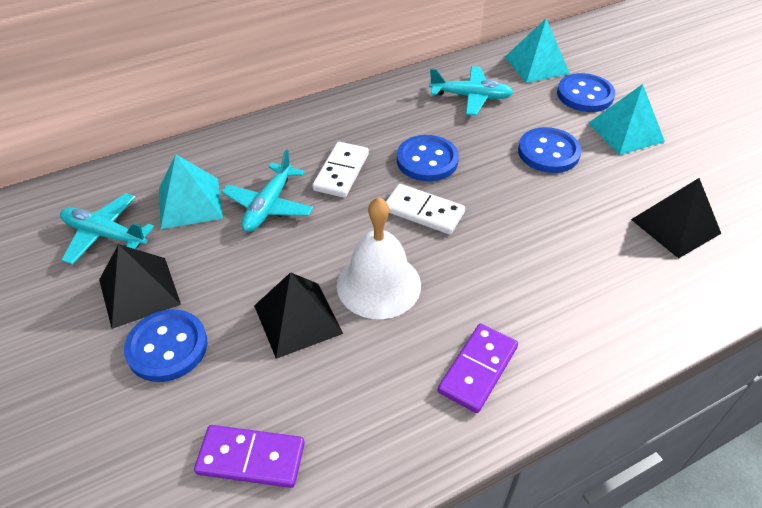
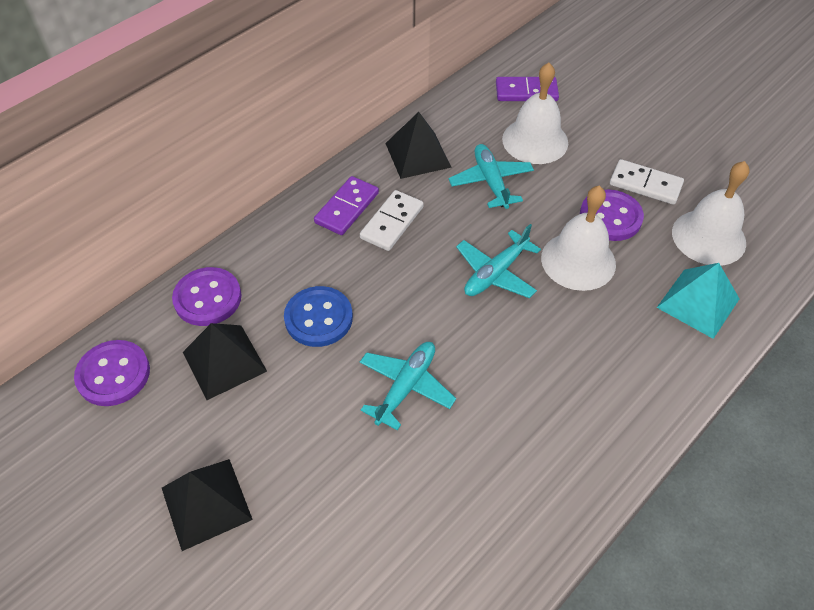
blue button: [124,309,207,382] [397,135,459,182] [518,127,581,173] [557,73,615,112] = 4 -> [284,286,353,347] = 1
purple button: none = 0 -> [74,340,150,406] [172,267,241,326] [580,190,644,241] = 3
turquoise pyramid: [159,154,223,229] [505,19,570,83] [588,84,665,155] = 3 -> [657,263,739,339] = 1
white bell: [337,197,421,319] = 1 -> [502,62,568,164] [541,186,616,291] [672,161,750,266] = 3

